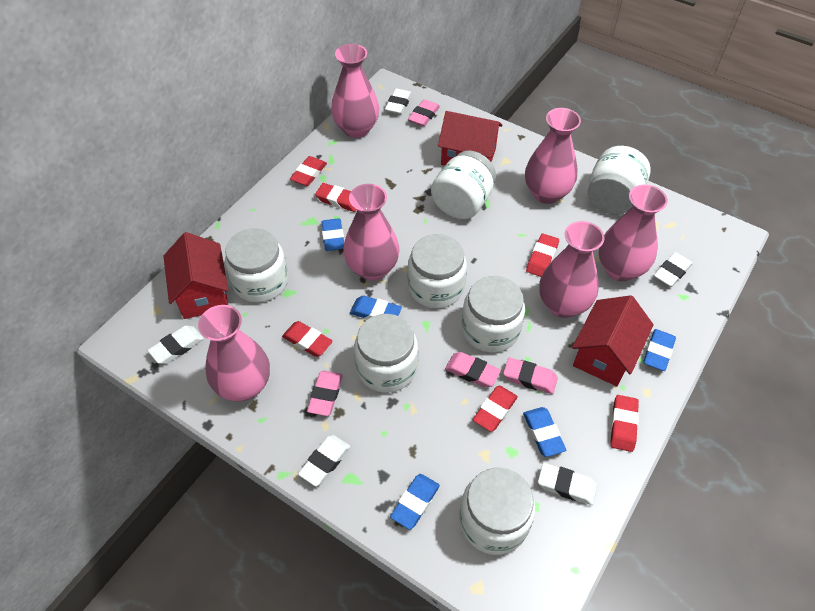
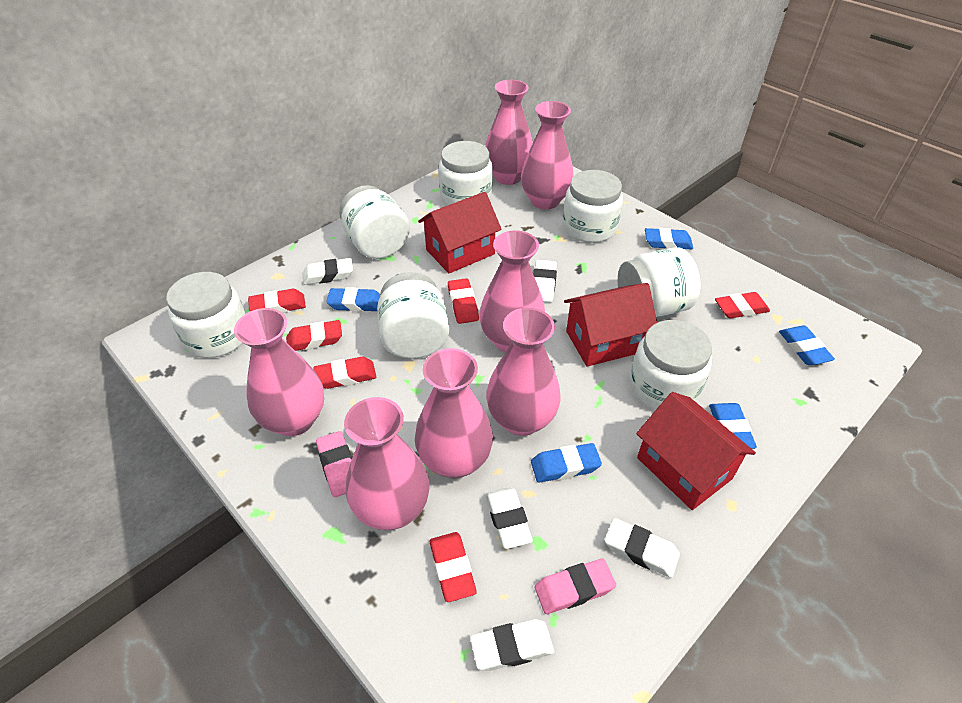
pink eraser: [307,370,343,416] [408,99,440,126] [445,352,501,388] [503,357,558,394] = 4 -> [316,431,352,497] [535,558,616,614] = 2
pink vase: [198,305,270,402] [331,44,379,138] [343,184,399,281] [525,108,581,204] [539,221,605,318] [598,184,668,281] = 6 -> [234,308,324,436] [344,397,429,530] [415,348,493,479] [479,231,545,352] [485,80,533,185] [486,308,561,436] [521,101,574,209] = 7

